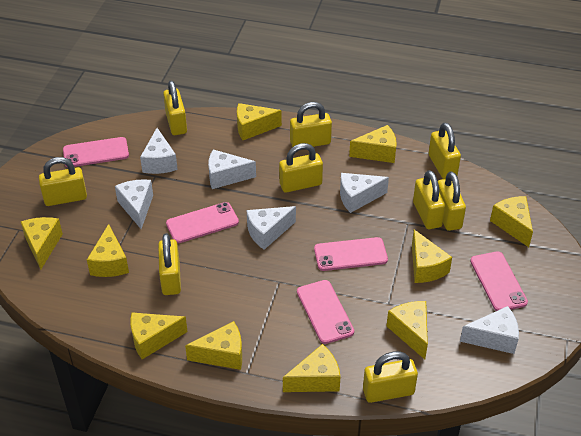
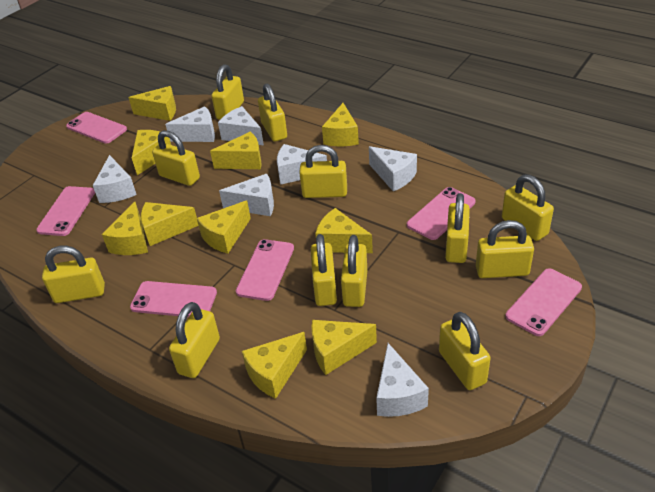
pink phone: [63,137,129,167] [166,202,239,243] [297,280,354,344] [314,237,388,271] [470,252,528,311] = 5 -> [36,186,95,236] [66,112,127,144] [130,281,217,317] [236,239,294,301] [407,187,476,240] [505,268,582,336] = 6
white cheese: [115,179,153,229] [140,128,178,174] [208,149,256,189] [247,206,296,250] [340,173,389,213] [460,306,519,354] = 6 -> [93,155,137,203] [165,106,215,142] [218,106,264,145] [219,174,274,216] [277,144,327,184] [369,146,417,191] [376,343,429,417] = 7
yellow padlock: [39,157,87,206] [158,233,181,295] [163,80,187,135] [279,143,323,193] [290,102,332,147] [363,351,418,403] [413,170,445,229] [429,123,461,179] [438,171,466,231] = 9 -> [42,246,105,303] [152,130,200,186] [169,302,220,378] [211,64,244,120] [258,84,287,142] [299,145,347,198] [311,234,337,306] [341,235,367,307] [439,312,491,390] [445,193,470,263] [476,220,534,278] [502,174,554,241] = 12

